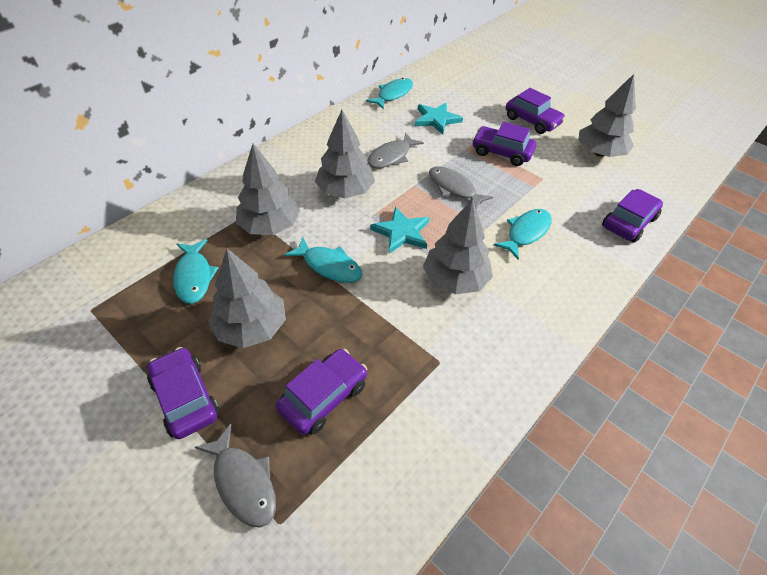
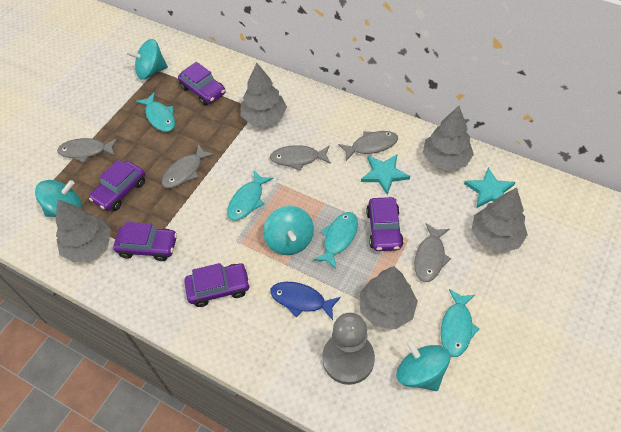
blue fish: none = 0 -> [270,282,341,320] = 1
grey fish: [195,424,276,527] [367,133,424,168] [429,166,493,209] = 3 -> [57,138,118,163] [162,144,215,188] [270,145,331,171] [338,131,398,161] [414,223,451,282] = 5
grey pawn: none = 0 -> [322,313,375,385] = 1
turquoise spinning top: none = 0 -> [35,180,82,217] [126,39,168,80] [263,206,314,255] [396,339,450,391] = 4

